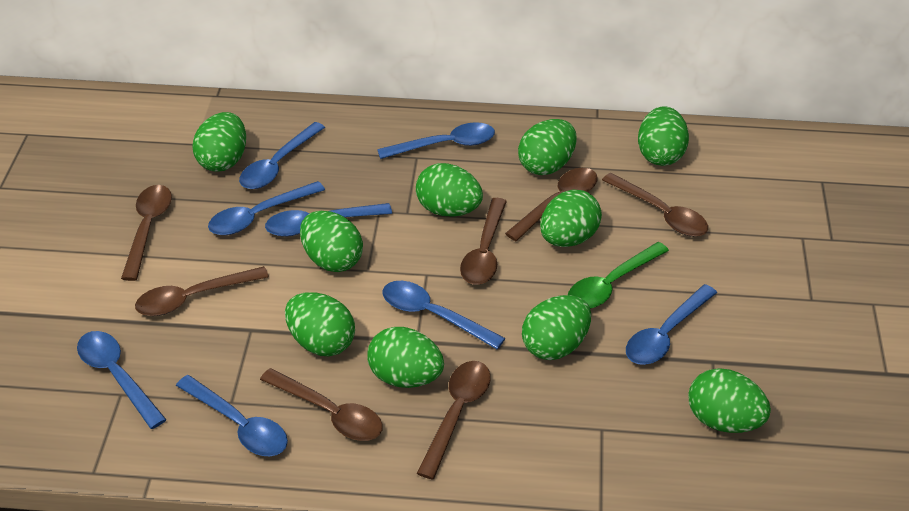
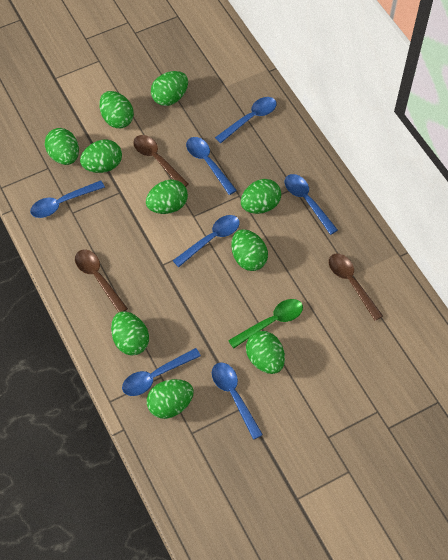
blue spoon: [77,331,167,429] [176,375,288,456] [208,181,325,235] [239,122,325,189] [265,203,392,237] [377,122,495,159] [382,281,505,349] [626,284,717,365] = 8 -> [30,180,105,218] [122,348,201,396] [173,215,240,267] [186,137,237,195] [212,362,263,440] [215,97,277,143] [285,174,338,235] = 7
brown spoon: [121,185,172,281] [135,266,269,316] [260,368,383,441] [417,361,491,480] [460,198,507,285] [505,168,598,241] [602,173,708,237] = 7 -> [75,250,128,313] [133,135,189,187] [329,253,383,321] = 3

